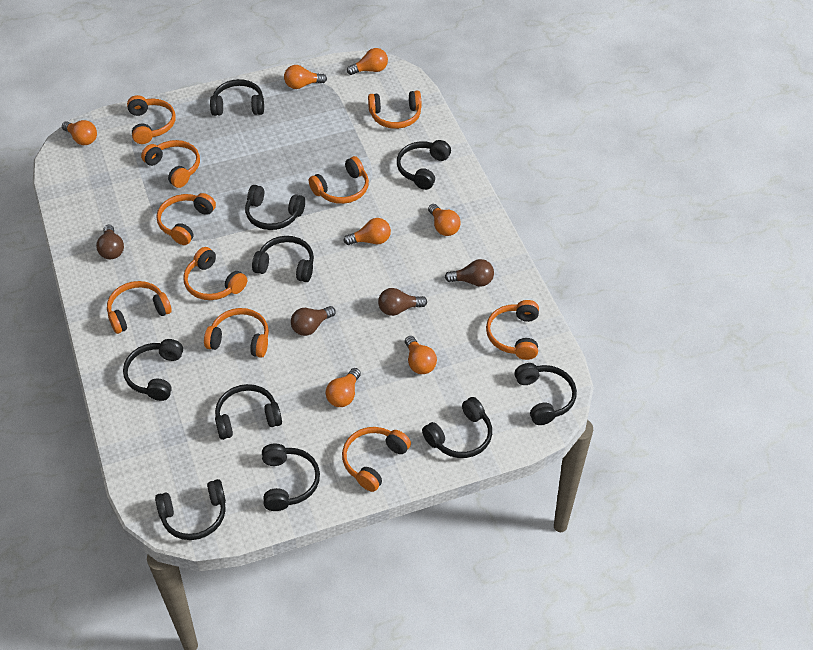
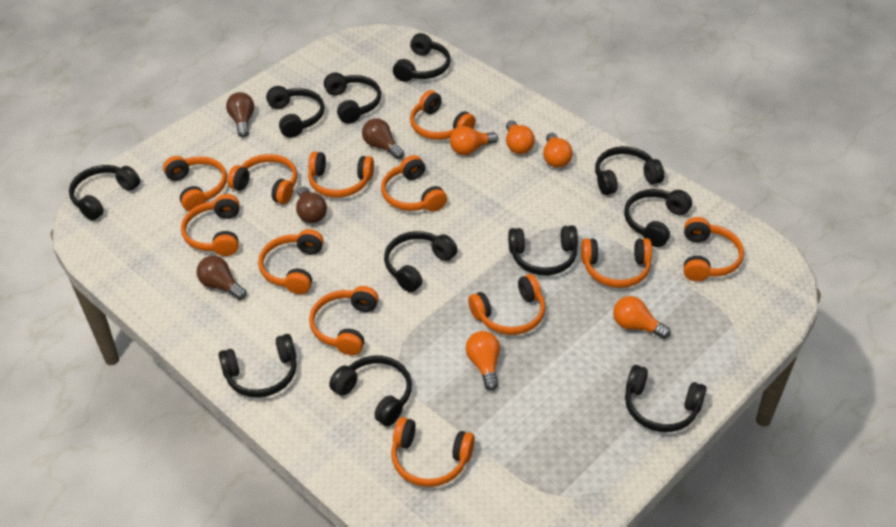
black headphones: [123,339,183,401] [155,479,226,540] [210,79,264,116] [215,384,282,440] [245,185,305,230] [252,236,314,282] [262,444,320,511] [397,140,451,190] [422,397,492,458] [514,363,577,425] = 10 -> [69,165,140,221] [218,334,297,398] [266,86,325,138] [324,72,381,124] [329,356,412,426] [384,231,458,292] [393,33,450,82] [508,225,578,276] [595,146,664,195] [624,189,692,247] [625,365,707,432] = 11
orange headphones: [107,281,172,334] [127,95,176,144] [141,140,200,188] [157,193,216,245] [183,247,247,300] [204,308,269,358] [309,156,369,204] [342,427,411,492] [368,90,422,129] [486,300,539,360] = 10 -> [163,156,227,211] [181,194,239,256] [227,154,297,204] [258,229,324,294] [308,152,374,198] [309,286,379,355] [381,155,447,212] [391,417,475,487] [410,90,476,140] [468,274,545,335] [581,238,652,288] [684,217,744,281] = 12
orange light bulb: [62,120,97,145] [284,65,327,89] [326,368,361,407] [343,218,391,245] [347,48,388,75] [405,336,437,374] [428,204,461,236] = 7 -> [450,126,498,155] [466,331,500,391] [506,120,535,154] [543,133,573,168] [613,296,670,339] = 5

